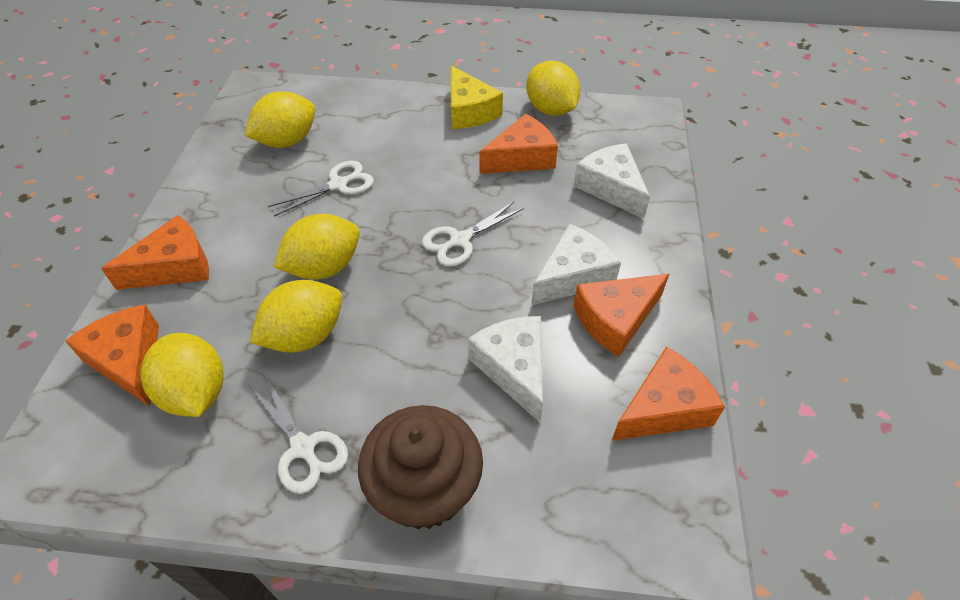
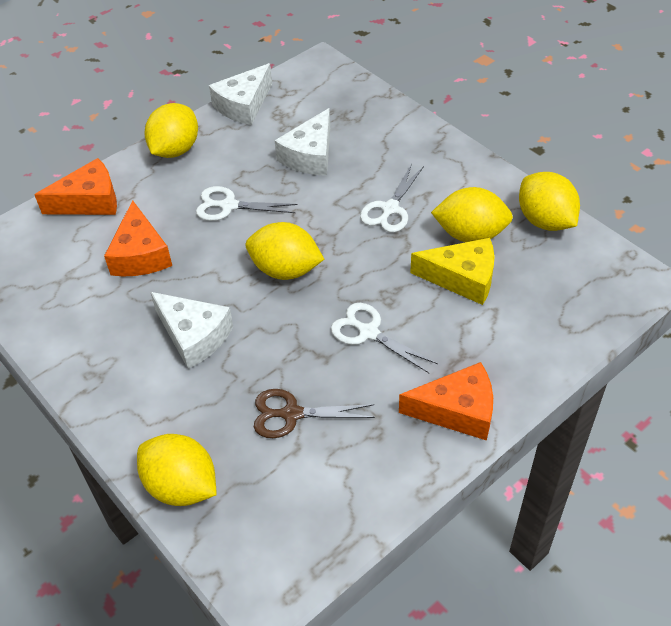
brown cupcake: [358,405,483,530] = 1 -> none = 0
brown scissors: none = 0 -> [254,389,375,438] = 1
orange cheese: [65,304,159,406] [101,215,209,290] [479,114,558,174] [573,274,669,357] [612,346,725,441] = 5 -> [34,158,117,215] [104,200,172,276] [399,362,493,441] = 3

